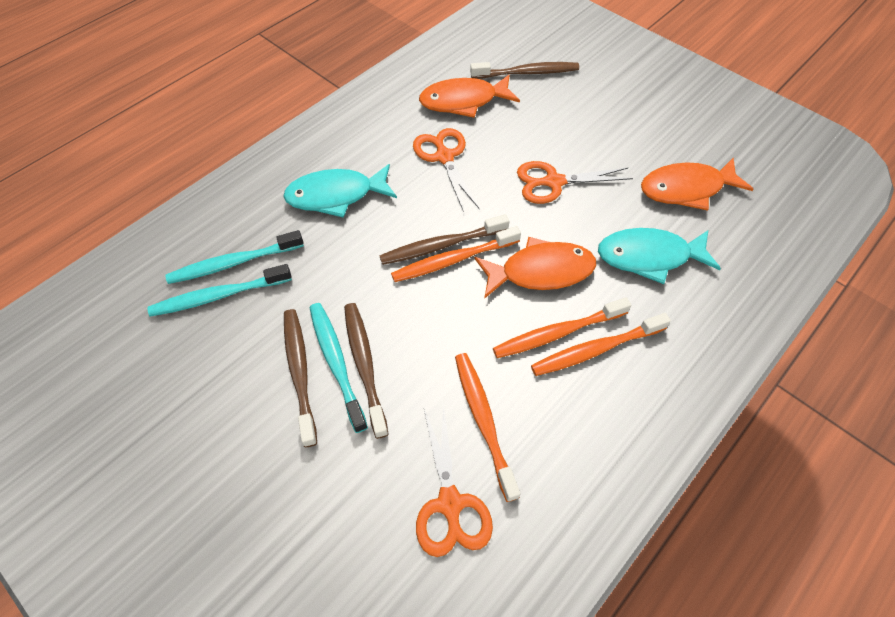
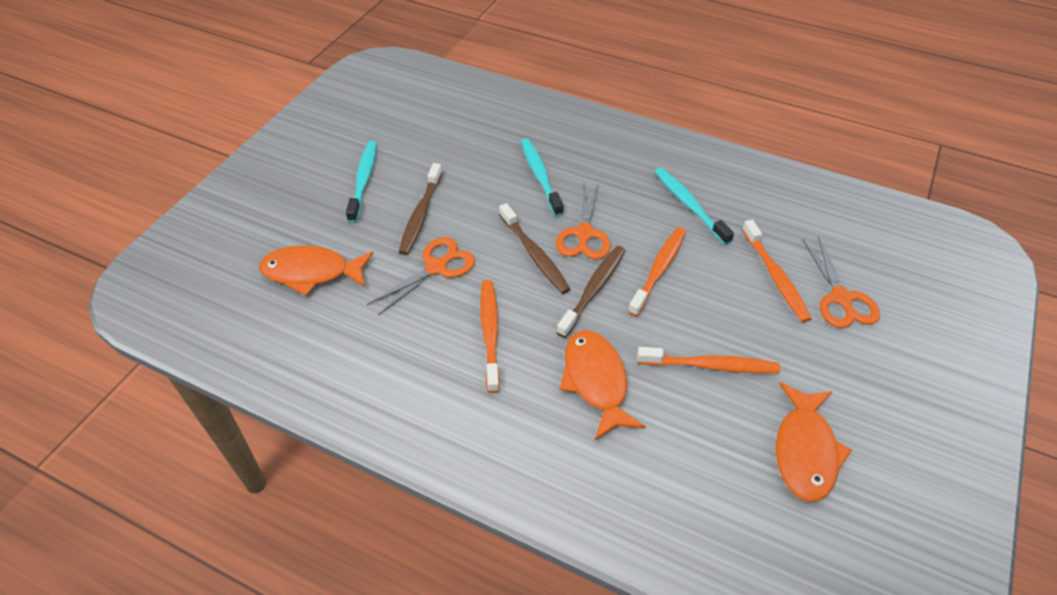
brown toothbrush: [284,309,317,447] [344,303,389,439] [379,214,509,265] [470,62,579,79] = 4 -> [399,163,442,255] [499,203,570,294] [557,246,626,338] = 3
turquoise fish: [283,164,397,218] [598,228,721,284] = 2 -> none = 0

